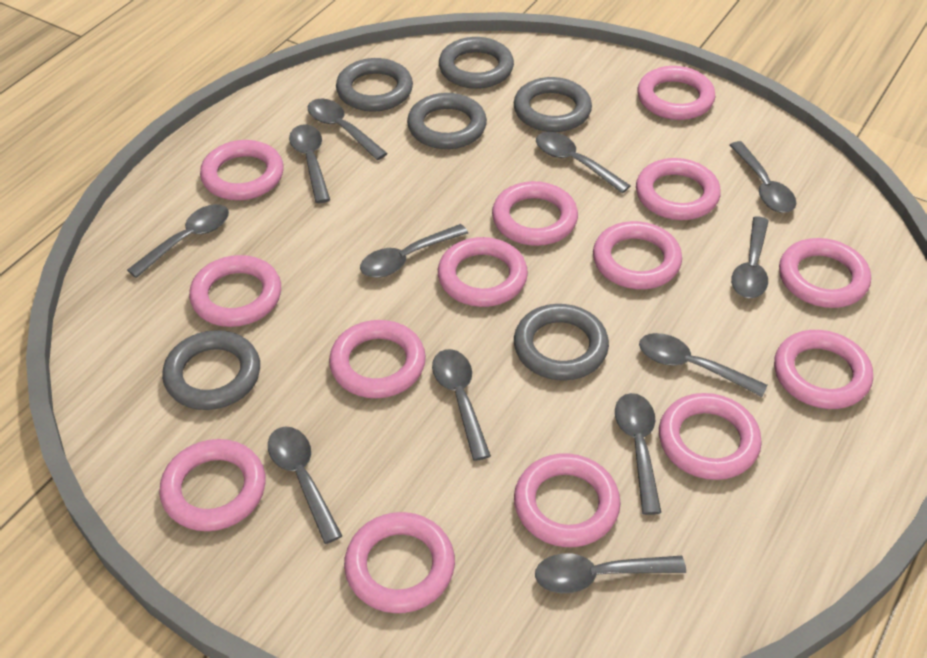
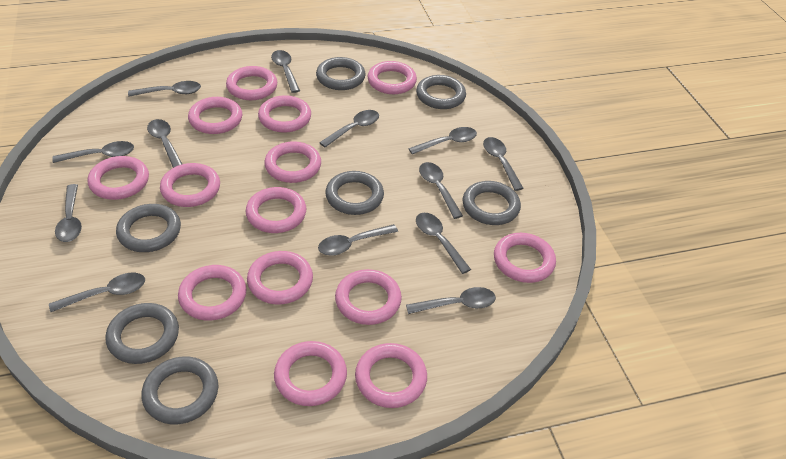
grey ring: [162,330,260,410] [336,58,413,112] [407,93,487,149] [439,37,514,89] [514,77,592,132] [514,304,609,380] = 6 -> [105,303,179,364] [116,204,181,252] [141,356,218,424] [316,57,366,90] [325,171,384,215] [416,75,466,109] [462,181,521,225] = 7
grey spoon: [127,204,229,278] [268,426,342,544] [289,124,330,203] [308,99,388,160] [360,224,468,278] [432,349,491,461] [535,553,686,593] [536,132,631,193] [615,393,661,515] [639,333,768,397] [730,141,796,213] [731,217,769,298] = 12 -> [49,273,145,312] [52,141,134,163] [55,184,82,242] [128,81,201,97] [147,119,182,168] [271,50,300,93] [318,224,398,256] [319,110,379,147] [406,287,496,314] [408,127,477,154] [416,213,471,274] [419,162,463,219] [483,137,524,191] = 13

